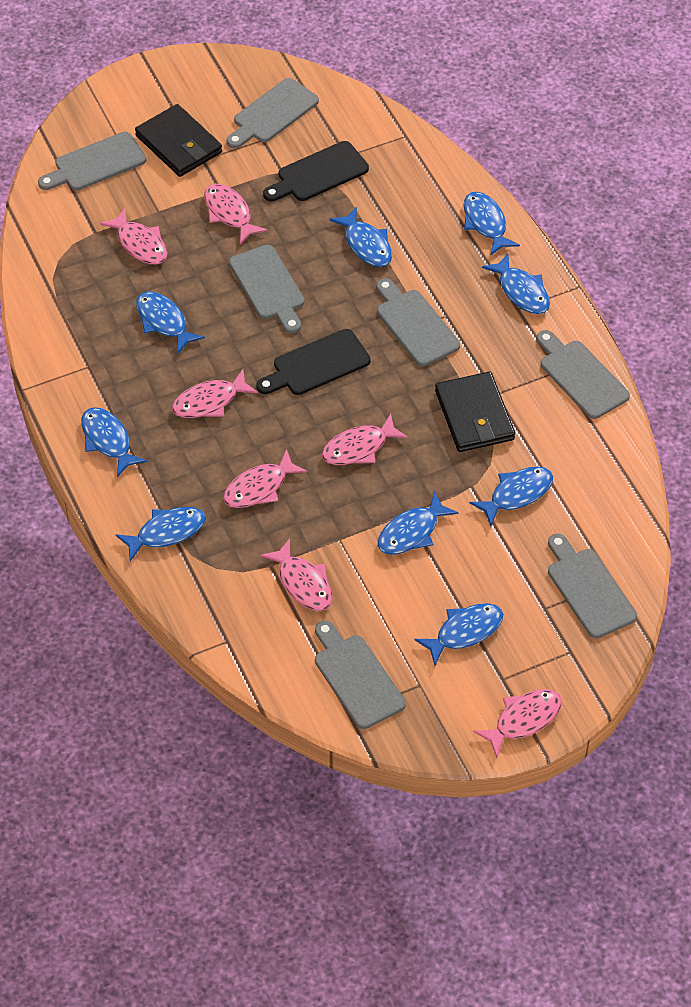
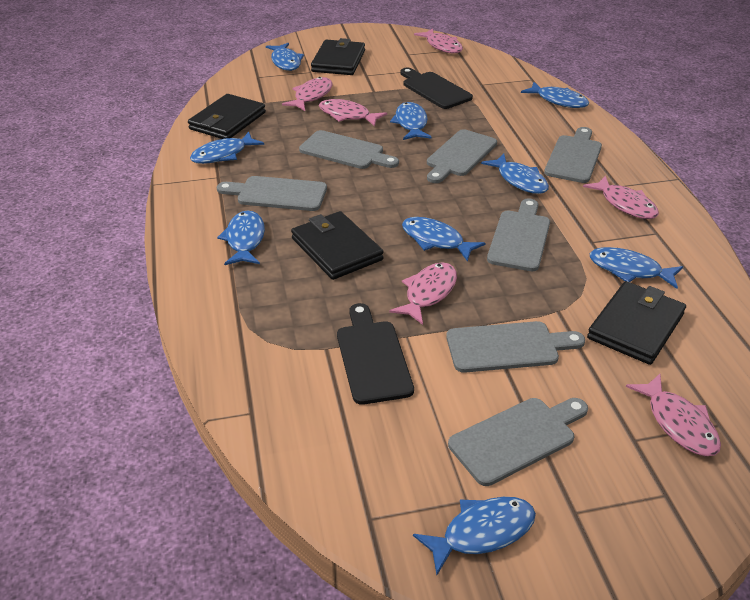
black wallet: [135,104,222,177] [435,372,515,452] = 2 -> [188,94,266,139] [291,211,384,280] [311,38,365,75] [587,281,686,365] = 4
pink fish: [100,208,168,265] [172,369,258,418] [204,184,267,244] [223,449,307,508] [261,539,333,611] [322,414,408,465] [473,689,562,758] = 7 -> [282,77,332,111] [319,99,387,127] [389,262,457,325] [414,28,463,53] [583,176,659,219] [626,374,721,456] = 6

